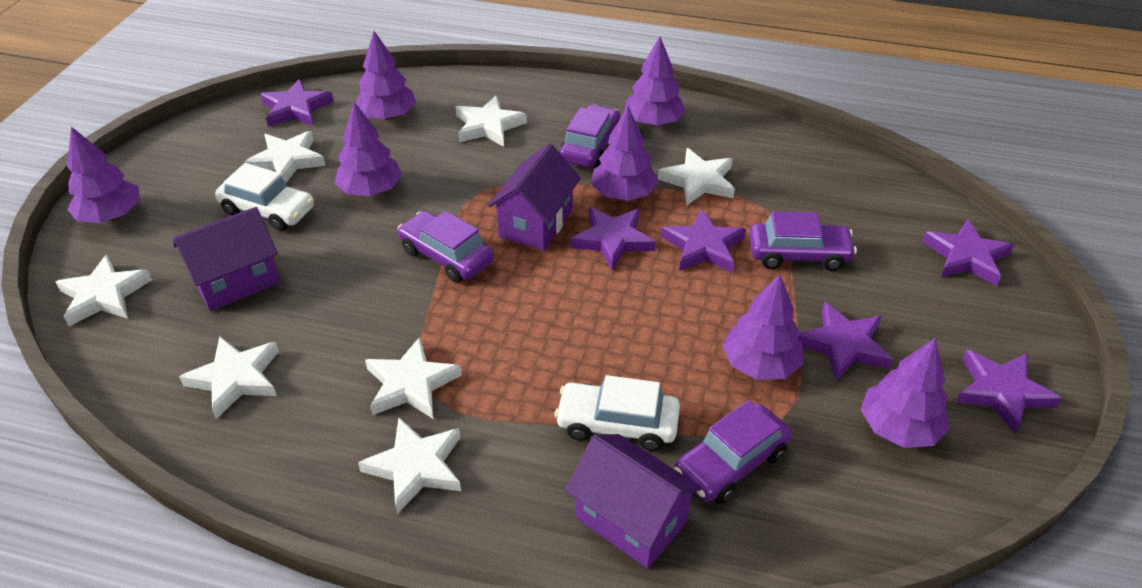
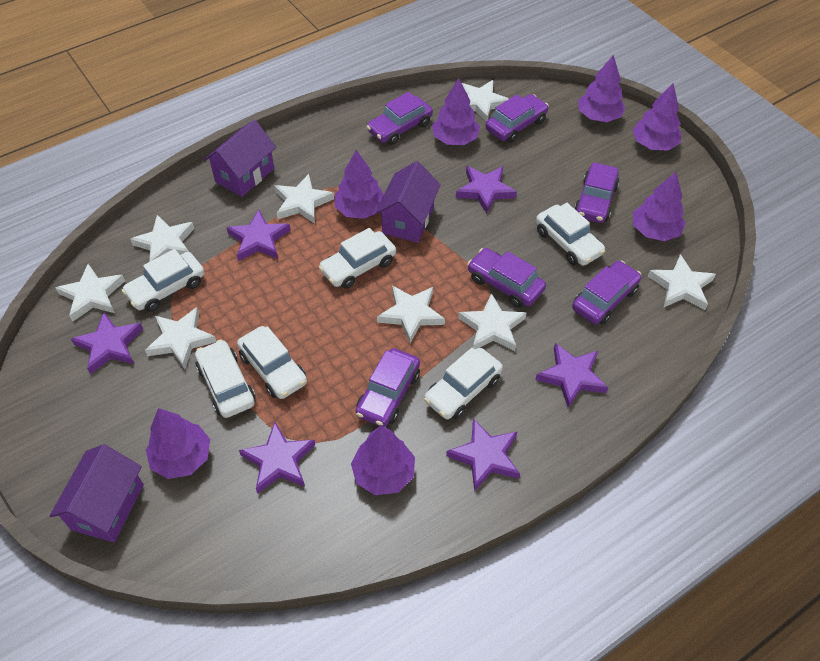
purple car: [397,211,494,283] [559,105,620,168] [674,400,792,504] [749,211,857,271] = 4 -> [356,348,420,427] [366,92,433,145] [467,248,546,308] [485,94,549,143] [572,260,641,325] [574,162,619,223] = 6
white car: [215,163,314,231] [555,375,680,451] = 2 -> [122,249,205,312] [195,339,256,418] [237,326,307,399] [318,228,396,289] [424,348,503,419] [536,203,605,266] = 6
white star: [56,255,152,326] [179,336,279,419] [244,131,325,183] [358,418,461,514] [365,337,462,419] [455,96,527,147] [658,148,735,206] = 7 -> [55,264,125,322] [130,215,195,262] [145,307,216,369] [274,174,334,224] [377,285,445,343] [458,293,526,351] [462,80,509,122] [648,254,716,310] = 8

